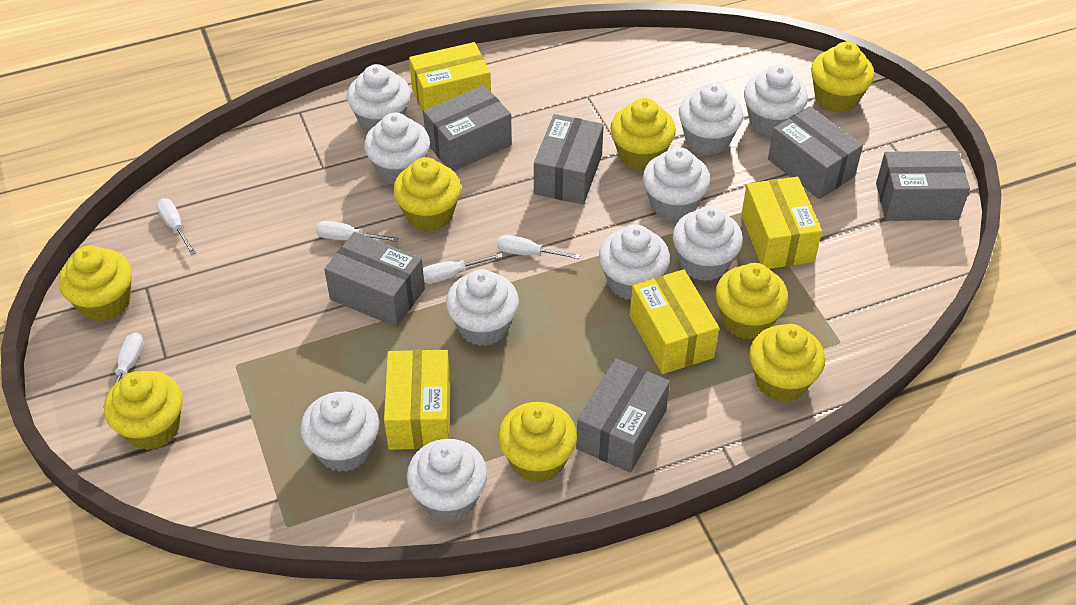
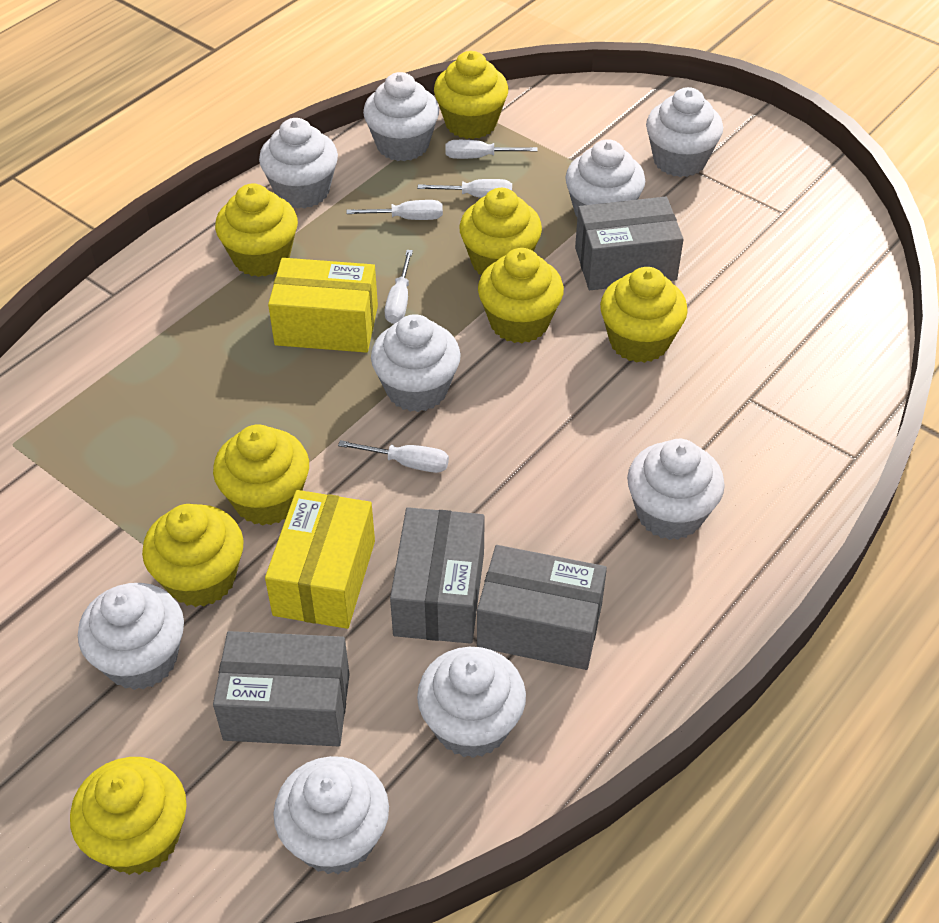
grey box: [324,232,425,327] [423,85,512,171] [534,114,604,205] [576,358,670,473] [768,106,863,199] [876,151,970,221] = 6 -> [213,631,350,746] [390,507,485,644] [477,545,607,670] [575,196,683,290] = 4
white cupcake: [300,392,379,472] [347,64,411,132] [364,112,430,185] [407,439,488,521] [446,269,519,346] [599,225,670,300] [643,147,710,221] [673,206,743,281] [679,83,743,155] [744,65,808,137] = 10 -> [78,583,184,690] [259,118,338,209] [273,756,389,874] [363,72,439,161] [371,314,461,412] [417,647,526,758] [565,139,645,217] [627,439,725,540] [646,87,723,177] = 9
yellow box: [384,350,450,450] [409,42,491,113] [630,269,719,374] [741,177,822,269] = 4 -> [265,490,375,629] [268,258,378,353] = 2

